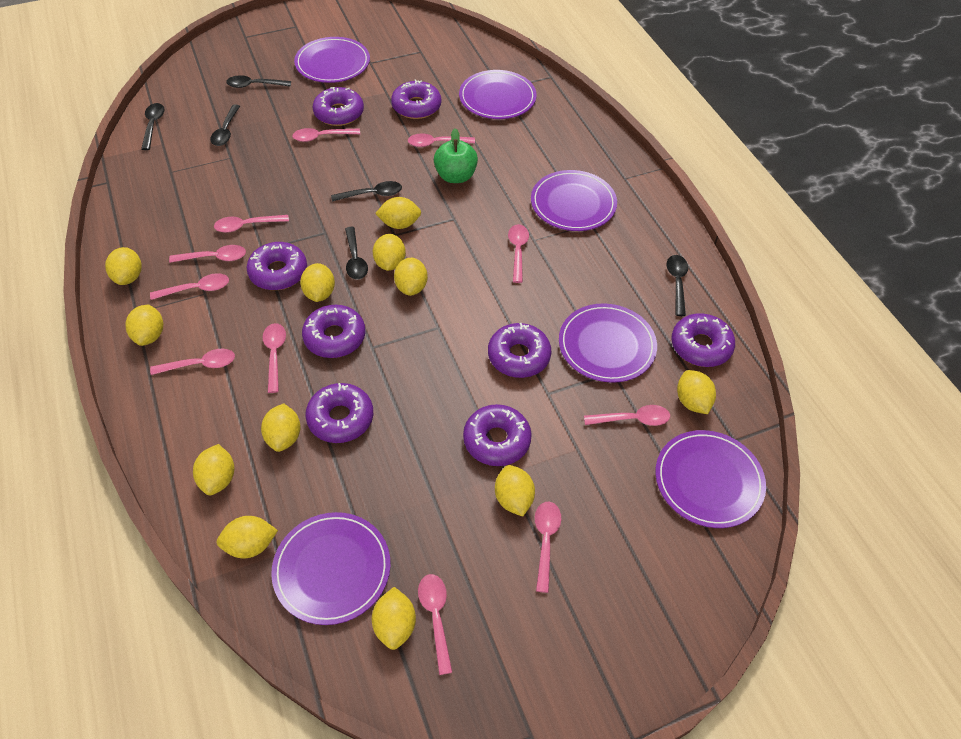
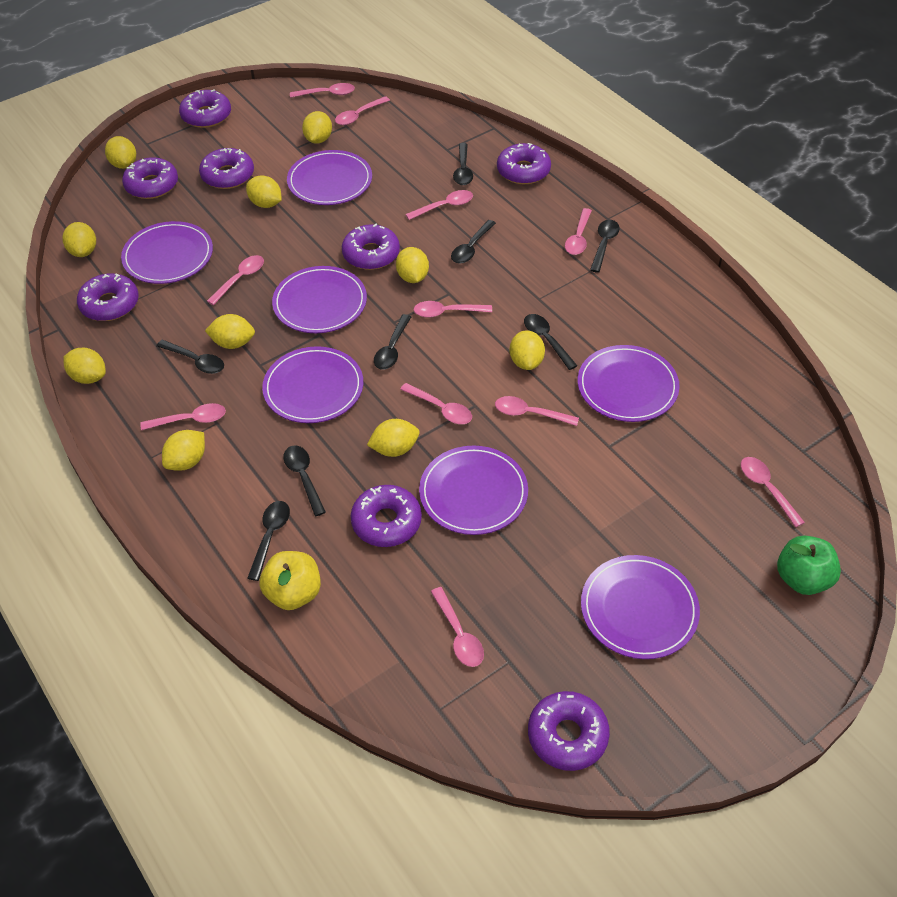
black spoon: [141,103,164,150] [210,104,240,146] [226,75,291,88] [331,181,402,202] [345,227,368,279] [666,255,688,316] = 6 -> [156,340,224,374] [247,501,290,581] [283,445,326,516] [374,314,411,370] [451,220,496,264] [453,143,473,185] [524,314,577,370] [590,220,620,273] = 8
purple plate: [271,512,391,625] [294,37,370,83] [459,70,537,119] [531,170,617,231] [559,303,657,383] [655,430,766,528] = 6 -> [121,221,213,284] [262,346,363,423] [272,266,367,333] [287,150,372,205] [419,446,528,535] [578,345,680,422] [581,555,700,659] = 7
yellow apple: none = 0 -> [259,551,321,610] = 1
yellow lemon: [105,247,142,285] [125,304,163,346] [193,444,234,495] [217,516,278,558] [261,403,301,452] [300,263,335,302] [371,587,416,650] [373,234,406,271] [375,197,421,229] [394,258,428,296] [495,465,535,517] [677,370,716,414] = 12 -> [63,222,96,257] [63,348,106,384] [105,136,136,169] [162,430,205,471] [205,314,255,349] [246,175,282,208] [302,111,332,144] [367,419,419,457] [396,247,429,283] [510,330,545,370] = 10

